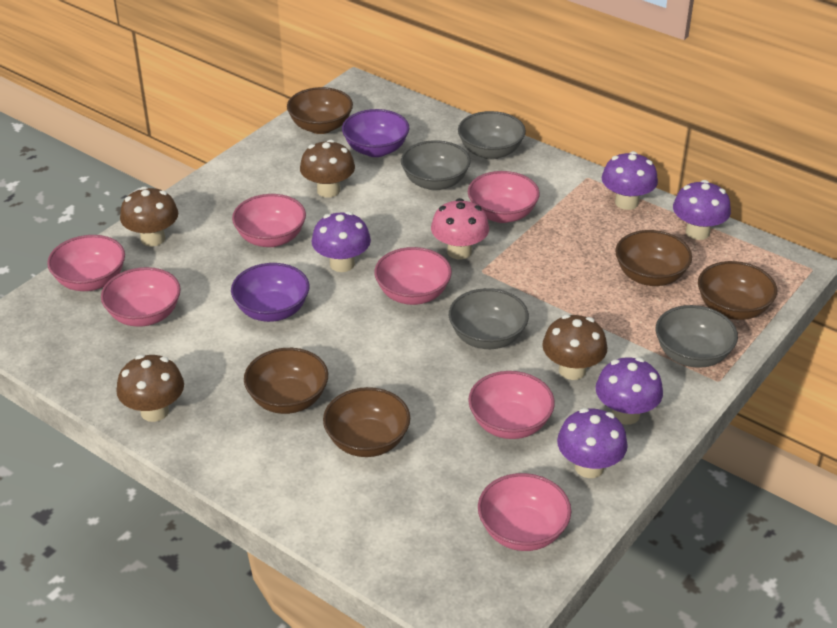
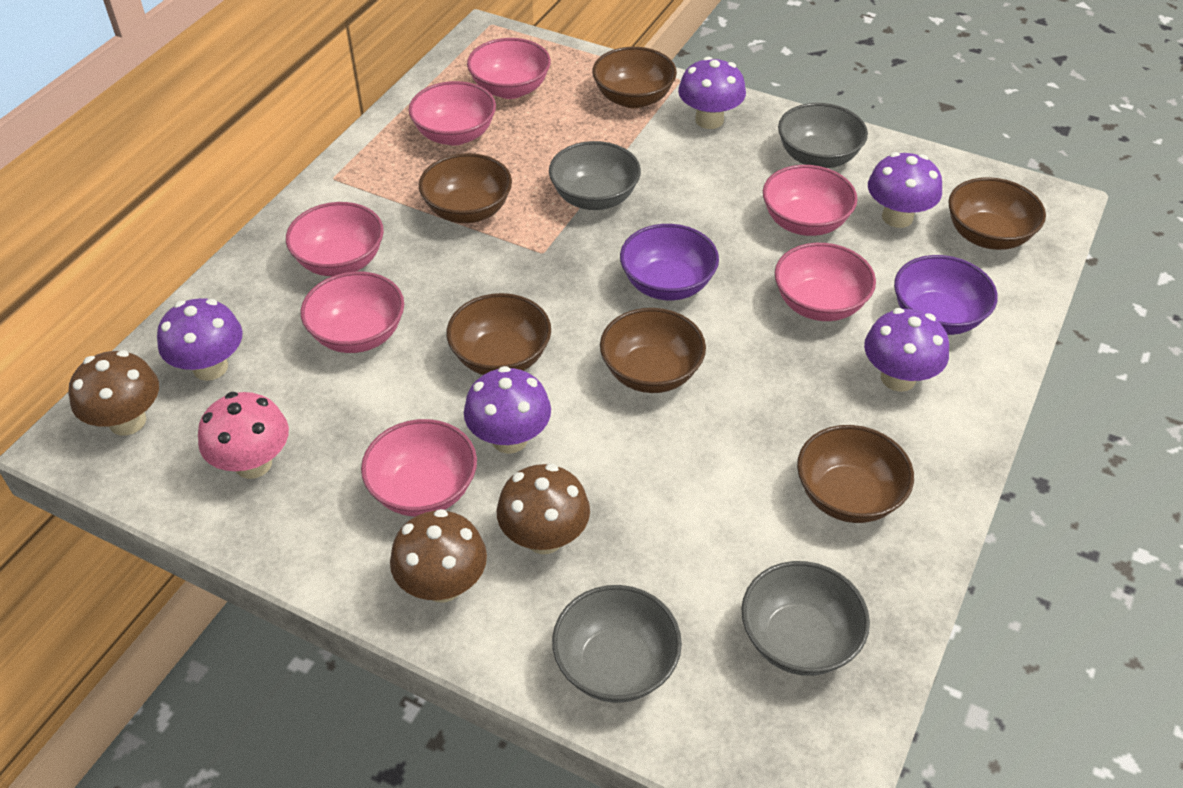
brown bowl: [244,348,328,414] [287,87,353,134] [323,387,410,457] [615,230,692,286] [698,261,777,320] = 5 -> [419,153,512,223] [446,293,551,375] [592,47,677,108] [600,308,706,393] [797,425,914,523] [948,177,1046,250] = 6
brown mushroom: [116,355,184,422] [120,187,178,247] [300,140,355,198] [542,314,607,380] = 4 -> [69,350,159,436] [390,509,487,603] [497,464,590,554] = 3

